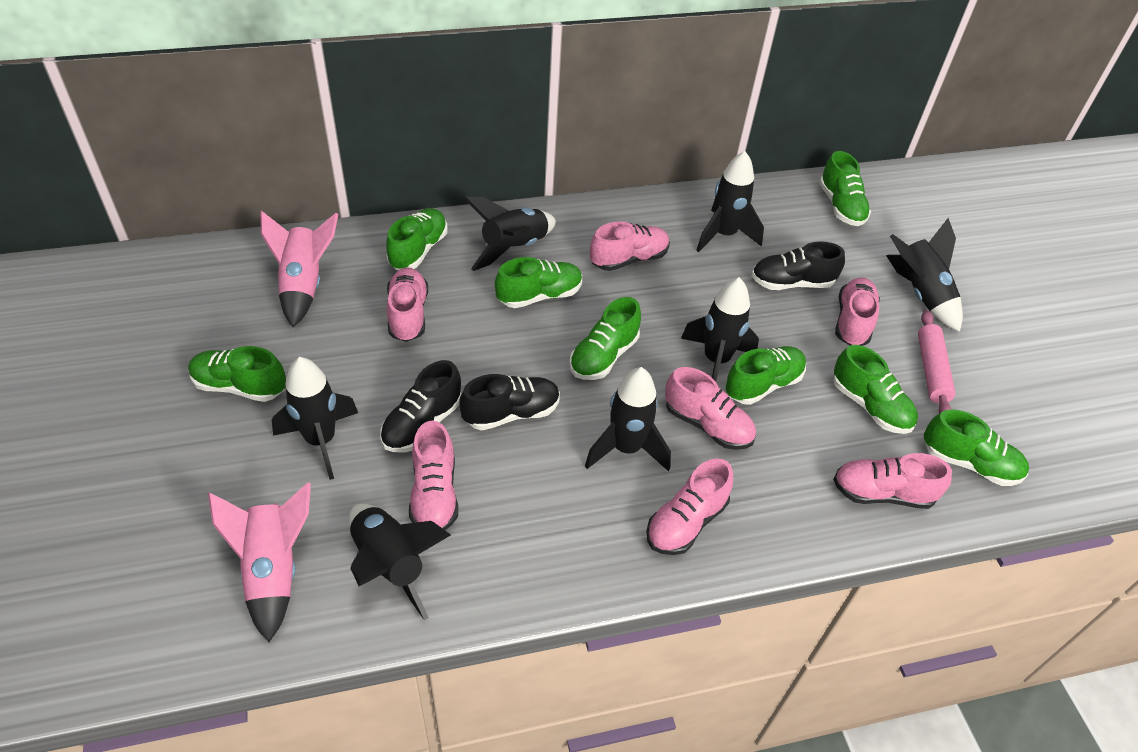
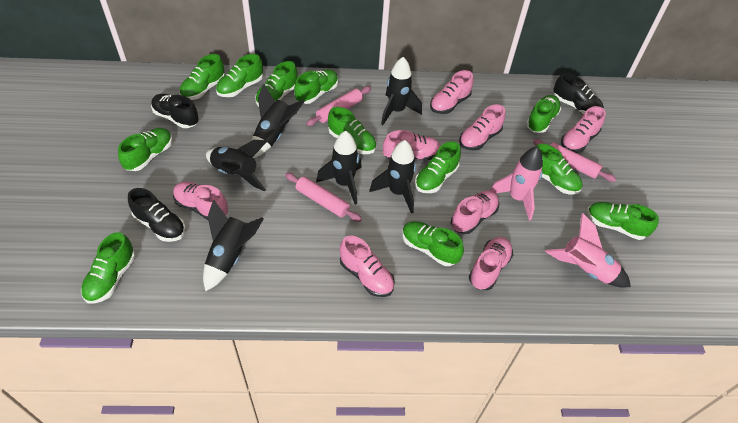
black rocket: [272,357,358,480] [349,504,451,621] [463,197,556,271] [585,367,671,471] [681,277,759,381] [696,151,764,252] [886,218,963,332] = 7 -> [203,199,264,291] [206,140,267,191] [252,84,305,158] [316,131,362,205] [369,140,416,213] [381,57,422,125] = 6
green shoe: [188,346,286,402] [386,208,447,270] [495,257,582,308] [569,297,641,380] [725,346,806,405] [819,151,871,226] [833,345,918,434] [924,409,1029,486] = 8 -> [81,232,135,304] [118,128,172,171] [179,54,225,100] [216,54,263,97] [255,61,298,106] [294,69,338,104] [328,107,376,154] [402,221,464,266] [415,141,461,193] [526,95,561,133] [535,144,582,194] [587,202,659,240] = 12
pink rolling pin: [918,310,955,414] = 1 -> [285,173,362,222] [306,86,371,126] [533,139,616,182] = 3
pink shoe: [387,267,428,342] [409,421,458,530] [590,221,670,271] [646,458,733,555] [665,367,756,450] [833,453,952,509] [835,277,880,346] = 7 -> [173,182,228,220] [339,236,395,297] [383,130,440,160] [430,70,474,114] [451,190,499,234] [459,104,506,150] [469,237,513,290] [561,106,606,153] = 8

